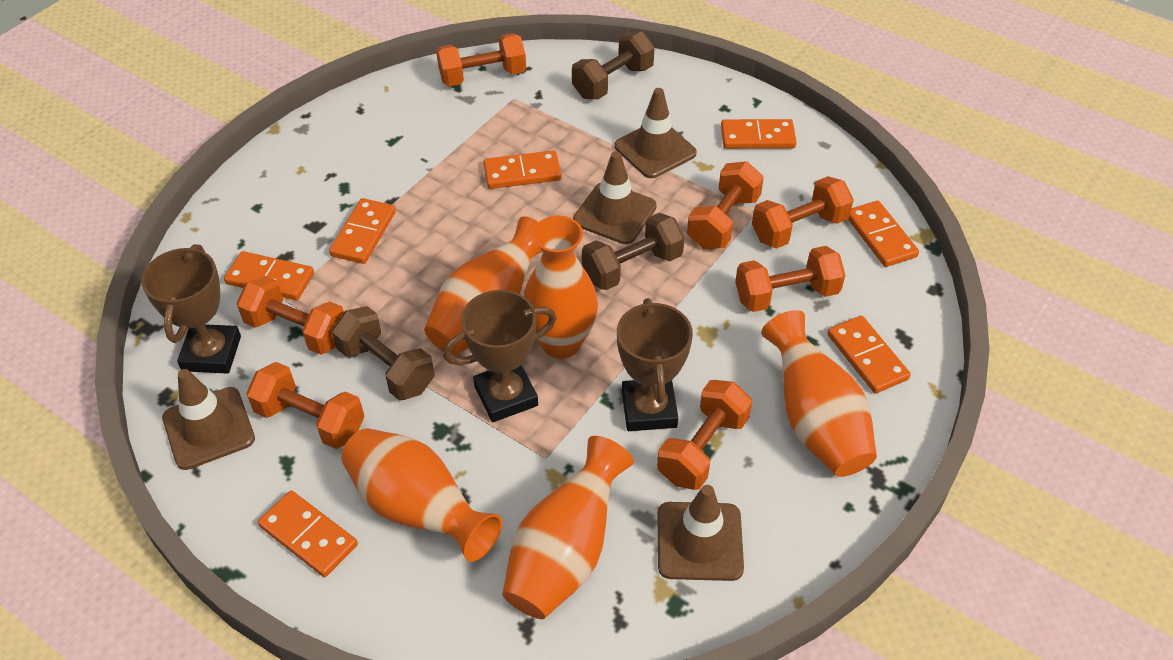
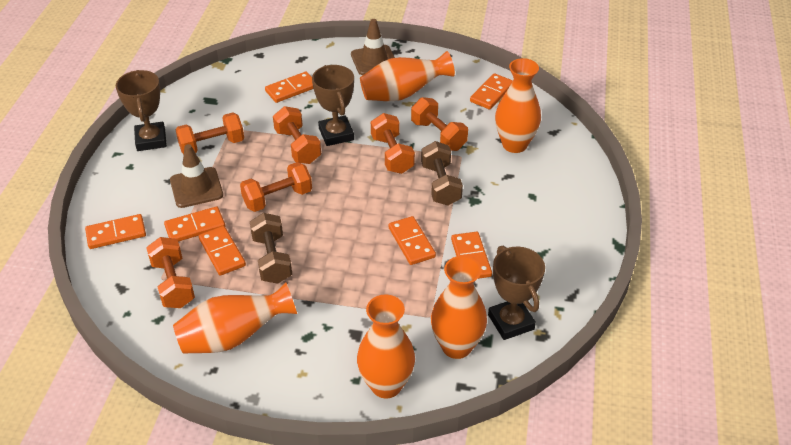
brown dumbbell: [332,306,435,401] [572,31,655,99] [582,213,685,290] = 3 -> [250,213,292,284] [421,141,463,206] = 2
brown traffic cone: [162,369,255,470] [573,151,657,244] [614,88,697,178] [658,485,744,581] = 4 -> [170,144,223,208] [351,19,395,75] = 2
orange dumbbell: [236,276,344,355] [246,362,365,449] [436,33,526,86] [657,380,752,490] [687,161,764,249] [735,246,845,312] [752,176,854,249] = 7 -> [146,237,195,308] [175,113,244,154] [240,162,312,212] [273,106,321,164] [371,113,415,174] [411,97,468,151] = 6

